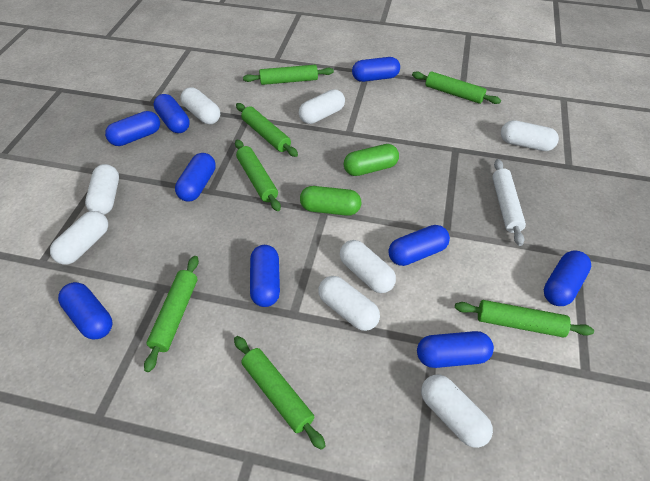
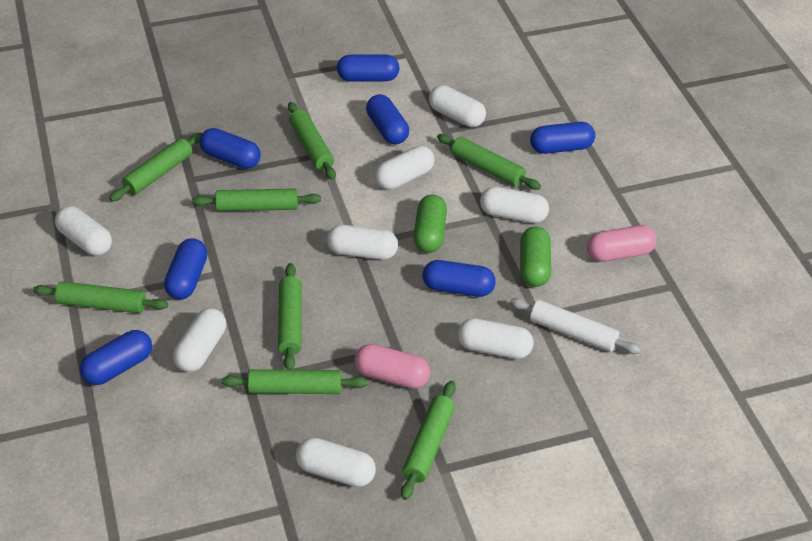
blue capsule: [58,282,112,340] [105,111,160,146] [154,94,190,133] [175,153,216,202] [250,245,280,307] [352,57,400,82] [388,225,450,266] [417,331,494,368] [544,250,591,306] = 9 -> [80,330,152,385] [164,239,207,300] [200,128,261,169] [337,55,400,81] [366,94,409,145] [423,260,496,297] [530,122,595,154] = 7
green rolling pin: [144,256,199,372] [234,336,326,450] [235,139,281,211] [236,103,298,157] [243,65,334,85] [412,71,501,104] [455,300,594,338] = 7 -> [33,281,168,313] [109,133,202,202] [192,189,321,211] [222,369,368,394] [278,263,302,370] [288,102,336,180] [401,381,456,500] [437,134,541,190] = 8
pink capsule: none = 0 -> [354,344,430,389] [587,225,657,262] = 2

